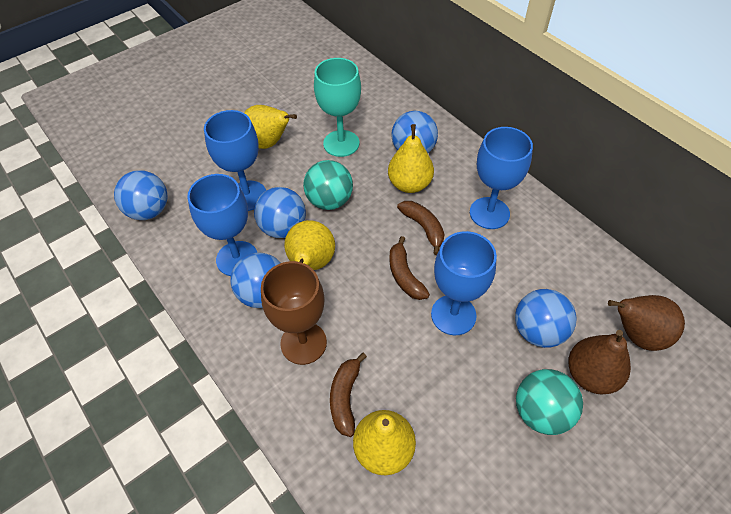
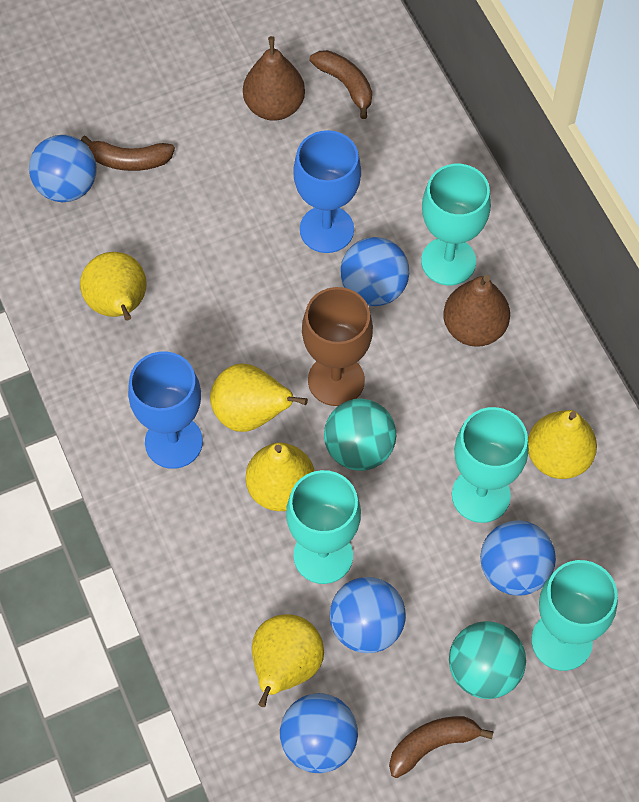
blue goblet: [188,174,257,276] [204,110,266,211] [431,231,497,335] [470,127,533,229] = 4 -> [128,351,203,469] [293,130,361,253] = 2
turquoise goblet: [314,58,361,157] = 1 -> [286,470,361,584] [421,164,491,285] [452,407,529,523] [531,560,618,671] = 4
yellow pear: [244,105,297,149] [284,220,335,270] [353,410,416,475] [388,124,434,193] = 4 -> [80,252,147,321] [210,364,308,432] [246,442,314,511] [252,614,324,707] [528,410,597,479] = 5

